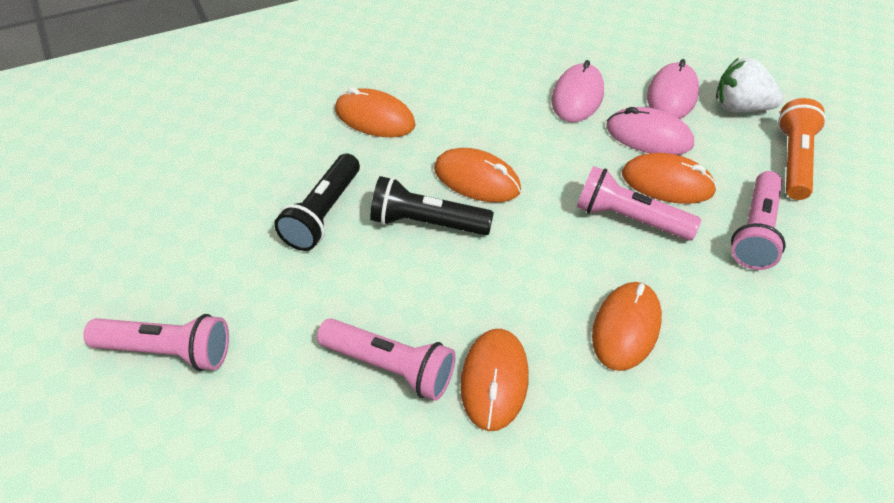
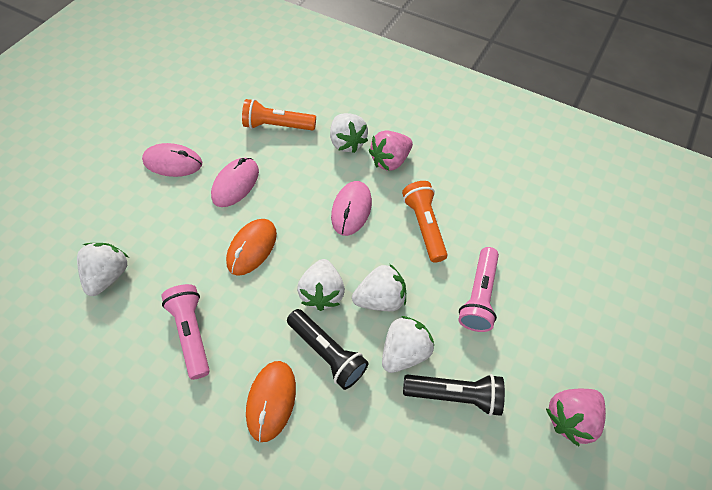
orange flashlight: [778,98,826,200] = 1 -> [242,99,316,131] [402,181,448,263] = 2
orange mouse: [335,88,416,137] [434,148,521,203] [460,329,529,431] [592,282,662,371] [622,153,717,204] = 5 -> [226,219,277,276] [246,361,296,442] = 2
pink flashlight: [83,314,229,371] [317,318,456,401] [577,166,701,241] [731,171,785,270] = 4 -> [162,284,210,380] [458,247,499,332] = 2
pink strawberry: none = 0 -> [369,131,413,171] [546,389,606,446] = 2
white strawberry: [716,58,783,113] = 1 -> [77,243,128,296] [297,259,345,311] [330,113,368,153] [352,264,406,311] [382,316,434,373] = 5

